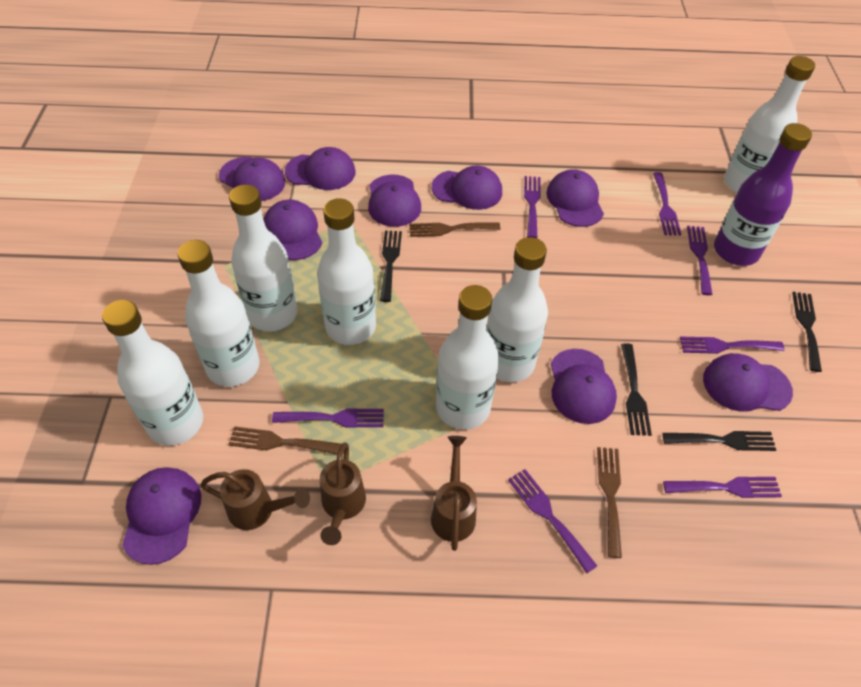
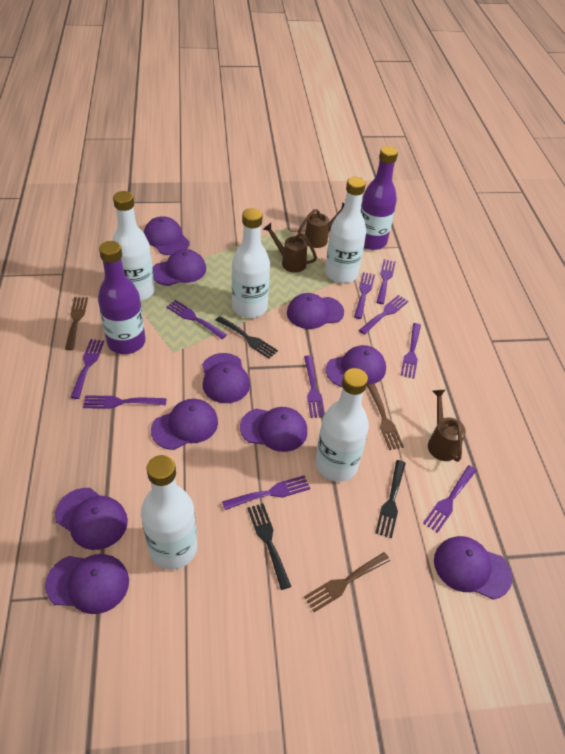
black fork: [380,230,402,302] [621,343,652,436] [662,431,776,451] [792,292,822,372] = 4 -> [216,316,278,359] [247,503,291,590] [375,460,406,538] = 3
purple bottle: [714,123,812,266] = 1 -> [98,241,146,354] [361,146,398,250] = 2
purple cap: [122,467,201,565] [219,157,285,201] [263,200,322,260] [285,147,355,190] [368,175,421,227] [432,165,502,210] [546,169,604,227] [551,349,617,424] [703,353,793,411] = 9 -> [45,554,129,614] [55,488,128,550] [144,216,190,255] [151,399,218,450] [153,249,206,286] [202,353,250,403] [240,407,307,452] [287,293,344,329] [326,345,386,387] [434,536,512,599] = 10
purple fork: [272,409,384,428] [508,469,597,573] [524,176,541,238] [653,172,682,236] [663,477,782,498] [680,336,785,354] [687,226,713,295] = 7 -> [70,339,104,399] [83,396,167,409] [166,300,227,339] [222,475,310,510] [304,355,325,418] [354,272,375,319] [359,295,409,335] [376,259,395,304] [401,323,421,378] [423,465,477,533] = 10
white bottle: [102,300,203,446] [178,240,260,387] [229,184,298,332] [317,198,376,345] [436,285,499,430] [487,237,548,382] [724,56,815,193] = 7 -> [112,191,155,301] [141,455,197,570] [232,208,270,318] [315,368,369,482] [325,177,366,283] = 5

